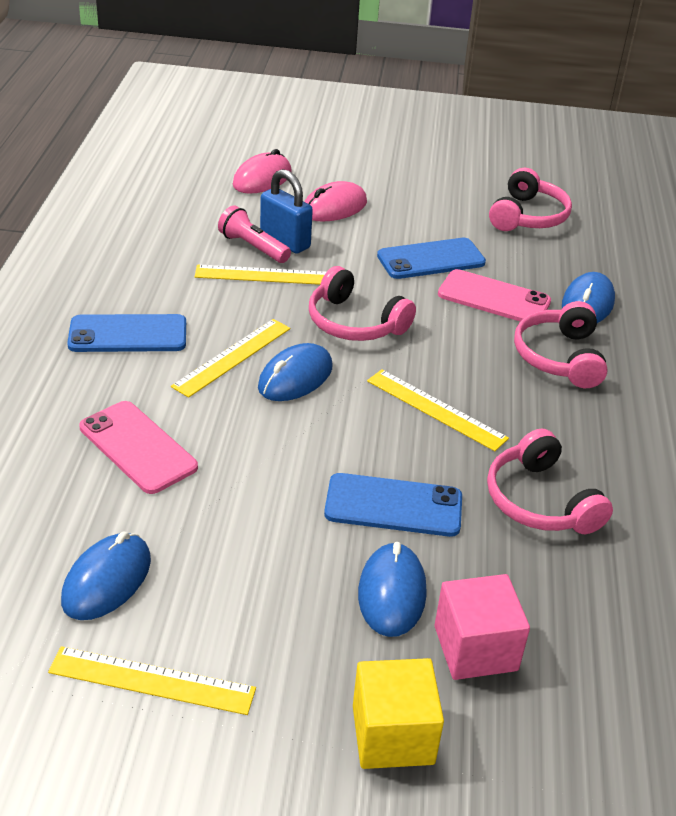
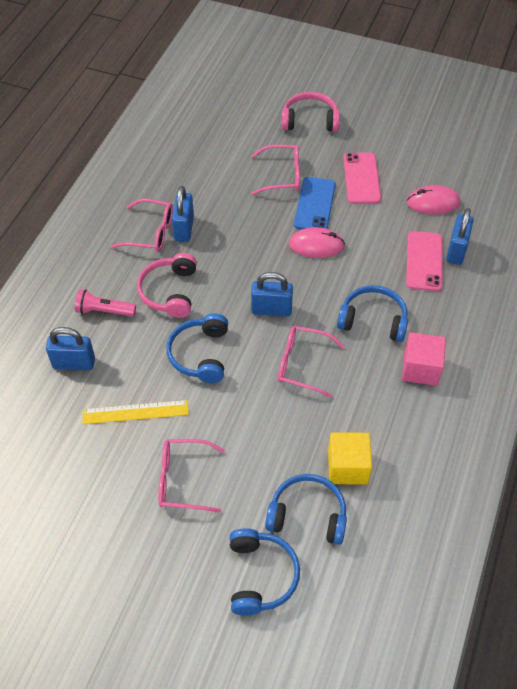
blue headphones: none = 0 -> [166,313,228,383] [229,528,300,616] [265,474,347,545] [337,285,408,342] = 4
blue mouse: [61,532,151,620] [258,343,333,401] [358,542,427,637] [562,272,615,323] = 4 -> none = 0
blue padlock: [260,169,313,254] = 1 -> [46,327,95,370] [172,186,194,242] [251,272,293,316] [446,208,474,265] = 4
blue phone: [67,314,186,352] [324,473,462,537] [377,238,486,279] = 3 -> [294,177,336,230] = 1
pink glasses: none = 0 -> [111,199,173,252] [158,439,225,512] [251,145,300,195] [278,326,345,398] = 4
pink headphones: [309,266,416,341] [487,429,613,534] [489,168,572,231] [514,301,608,388] = 4 -> [137,253,197,318] [282,92,340,132] = 2
yellow ruler: [48,646,256,715] [171,319,290,398] [195,265,326,285] [367,369,509,451] = 4 -> [83,400,189,424] = 1

